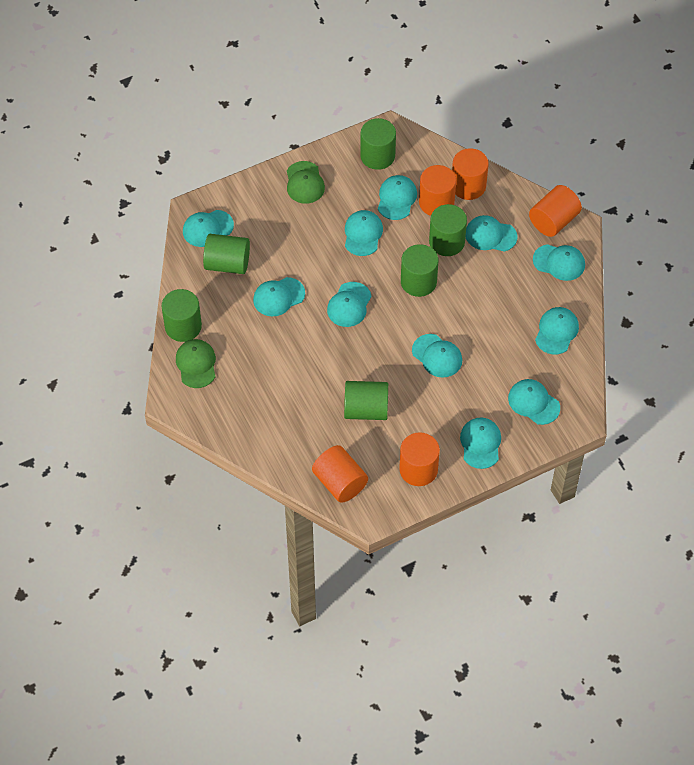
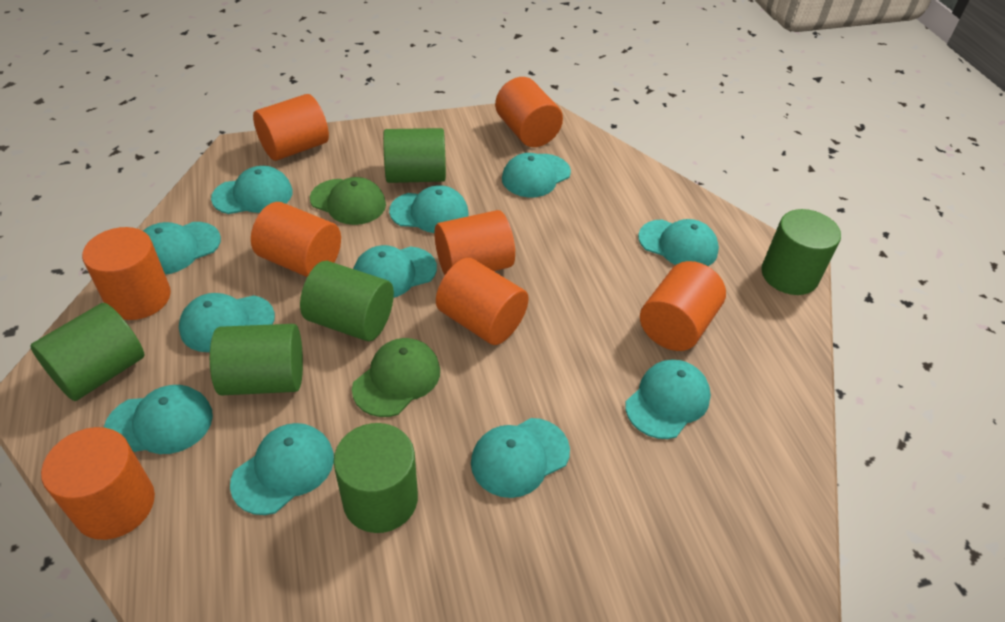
orange cylinder: [312,445,368,503] [399,432,440,486] [419,165,456,216] [452,148,489,200] [529,185,582,237] = 5 -> [41,427,155,540] [82,227,171,320] [251,202,341,277] [253,94,329,161] [434,210,515,275] [436,258,529,345] [495,77,563,147] [640,261,726,351] = 8

